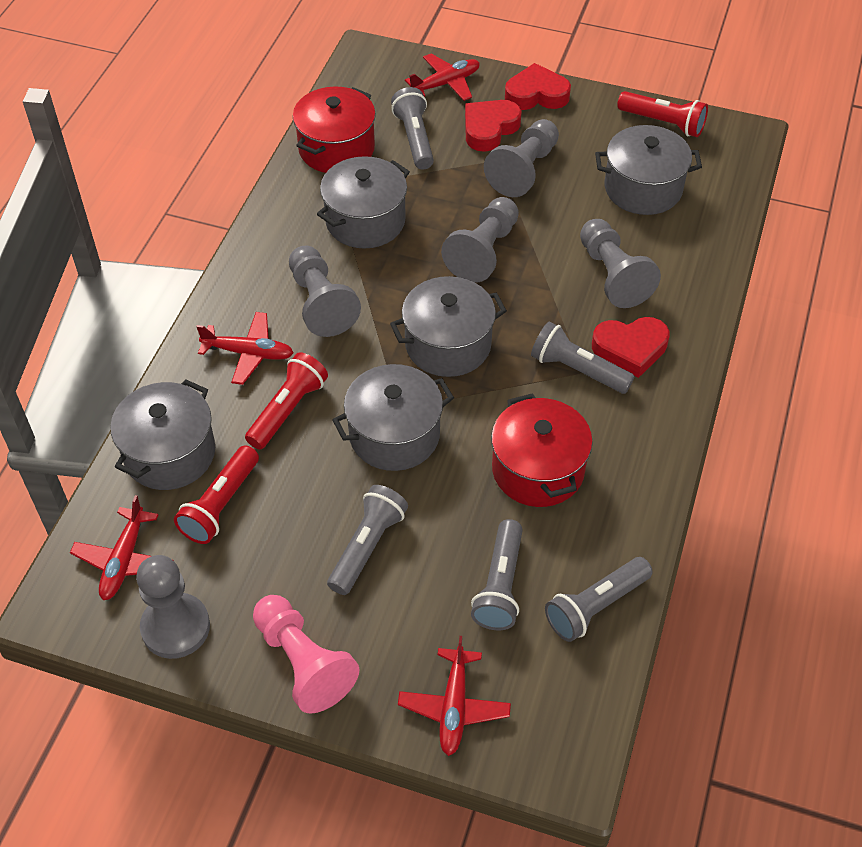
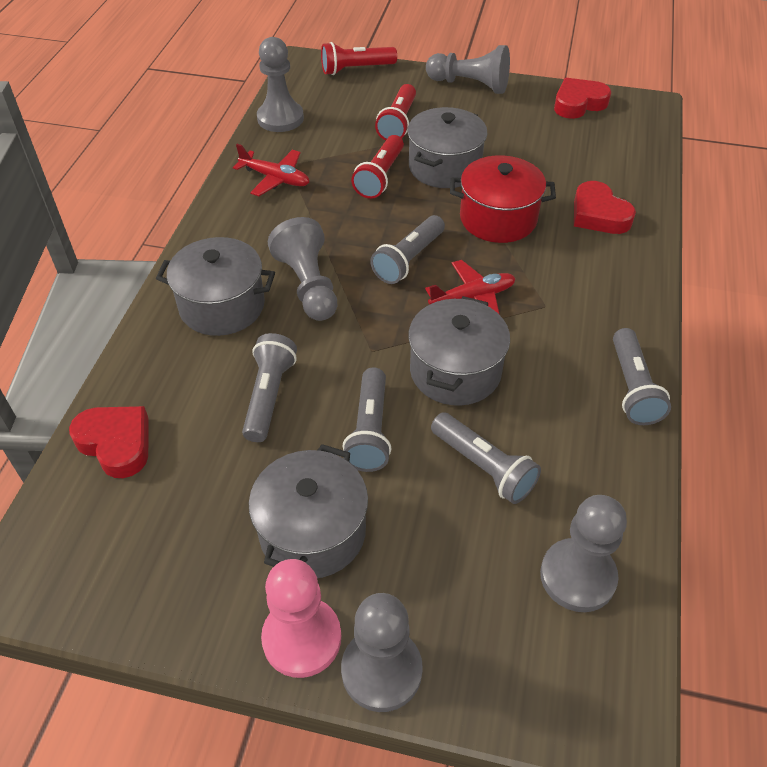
grey pot: [110,379,215,490] [317,156,410,248] [332,364,454,471] [390,276,507,377] [595,125,702,215] = 5 -> [156,237,275,336] [249,444,368,578] [407,107,487,188] [408,296,510,406] = 4
red plane: [70,495,174,600] [196,312,294,385] [398,636,511,756] [405,54,480,101] = 4 -> [233,144,309,196] [425,260,516,315] = 2
red pot: [293,87,376,173] [491,393,593,507] = 2 -> [450,155,556,243] = 1

